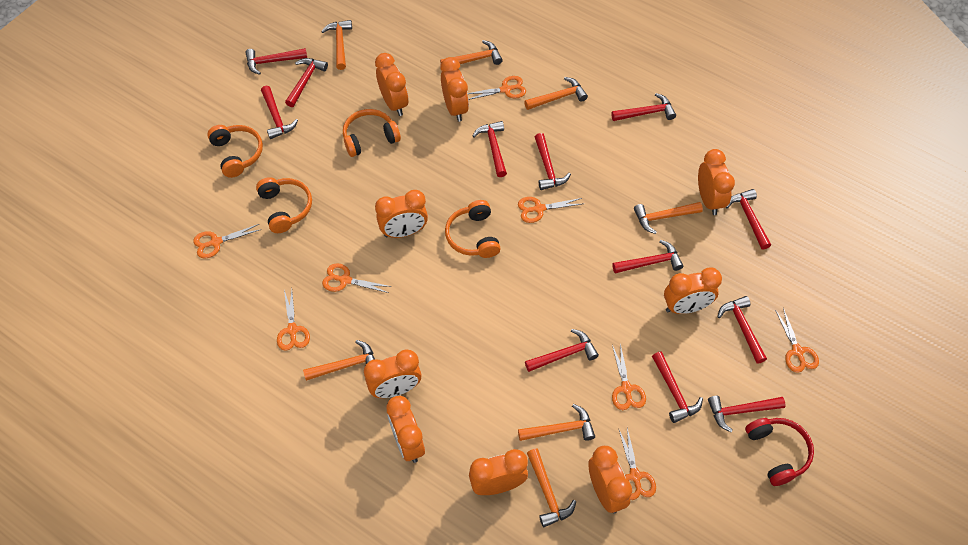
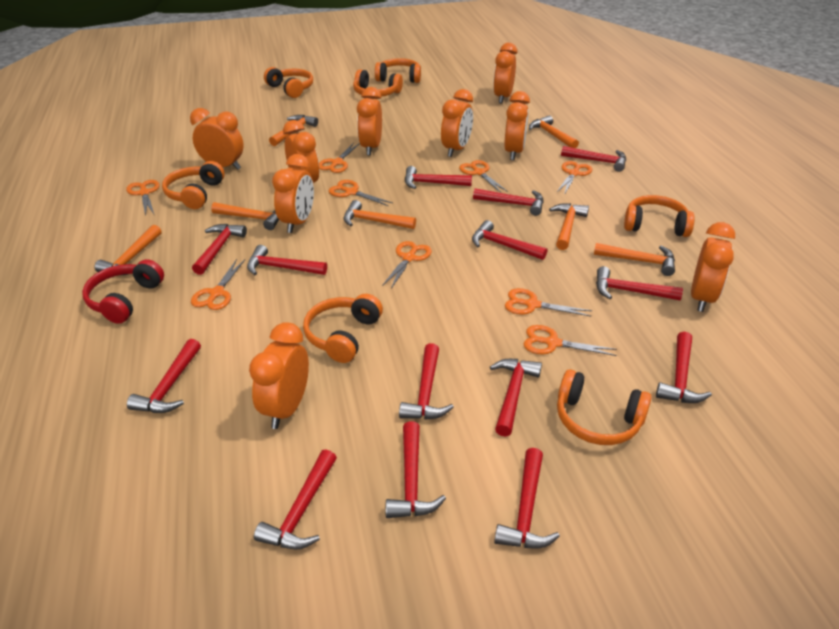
orange headphones: [207,125,263,178] [256,177,312,233] [343,109,401,157] [445,200,501,258] = 4 -> [162,161,225,209] [264,67,313,98] [303,294,383,363] [353,69,403,97] [375,58,421,83] [557,369,652,445] [624,195,695,237] = 7
orange scissors: [193,224,261,258] [277,290,310,351] [322,263,392,293] [468,76,526,100] [518,197,582,223] [612,343,646,410] [619,428,656,500] [775,308,819,373] = 8 -> [126,180,160,216] [191,259,245,310] [319,142,360,173] [328,180,393,206] [382,241,432,289] [459,160,508,193] [505,288,592,317] [524,325,617,356] [557,161,592,195] = 9
red hammer: [245,48,307,75] [261,86,298,139] [285,58,328,107] [473,121,507,177] [525,329,599,372] [535,133,571,190] [611,93,676,121] [612,240,683,273] [652,352,703,423] [708,396,786,432] [718,296,767,364] [726,189,771,250] = 12 -> [127,339,201,413] [192,224,247,275] [247,245,327,275] [254,449,337,550] [386,421,446,518] [399,343,454,420] [405,166,472,189] [472,220,547,260] [473,188,544,216] [490,359,542,437] [494,448,560,549] [561,146,626,172] [596,266,683,301] [656,332,712,403] = 14

